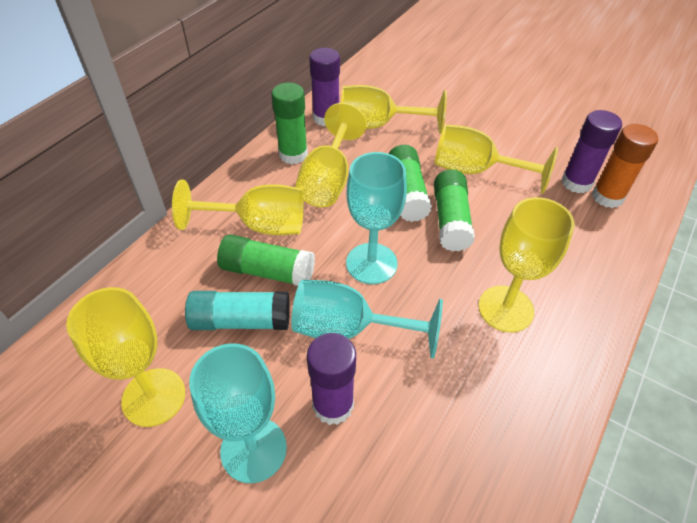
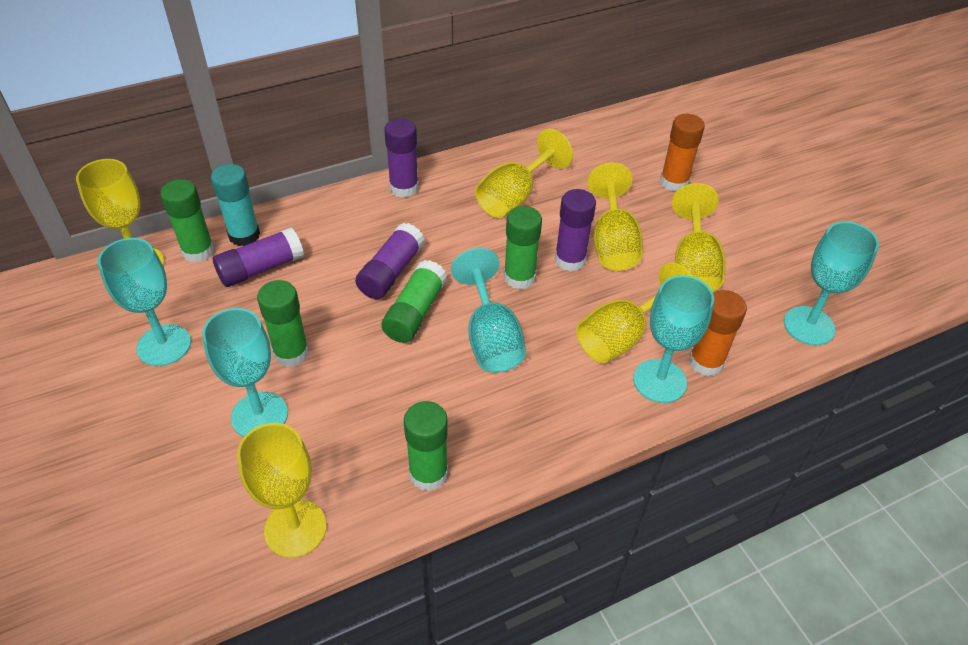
green glue stick: [217,234,315,286] [271,82,308,164] [389,145,432,222] [434,169,475,252] = 4 -> [160,179,215,263] [257,280,309,367] [381,260,447,343] [404,401,448,491] [504,206,542,290] = 5
orange glue stick: [592,124,658,208] = 1 -> [660,114,705,191] [689,290,747,376] = 2
purple glue stick: [307,333,356,425] [309,48,340,126] [562,110,622,193] = 3 -> [213,227,304,287] [355,223,424,299] [384,118,419,197] [555,189,596,272] = 4
turquoise goblet: [189,343,287,483] [291,280,443,359] [346,152,407,284] = 3 -> [98,238,191,366] [202,308,288,437] [451,248,526,373] [633,275,714,403] [784,222,879,345] = 5

